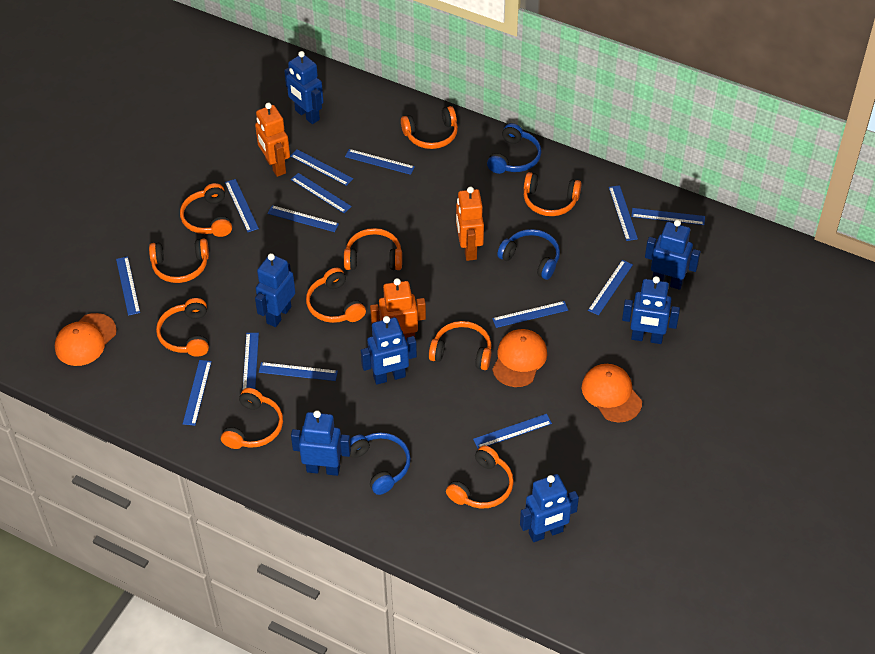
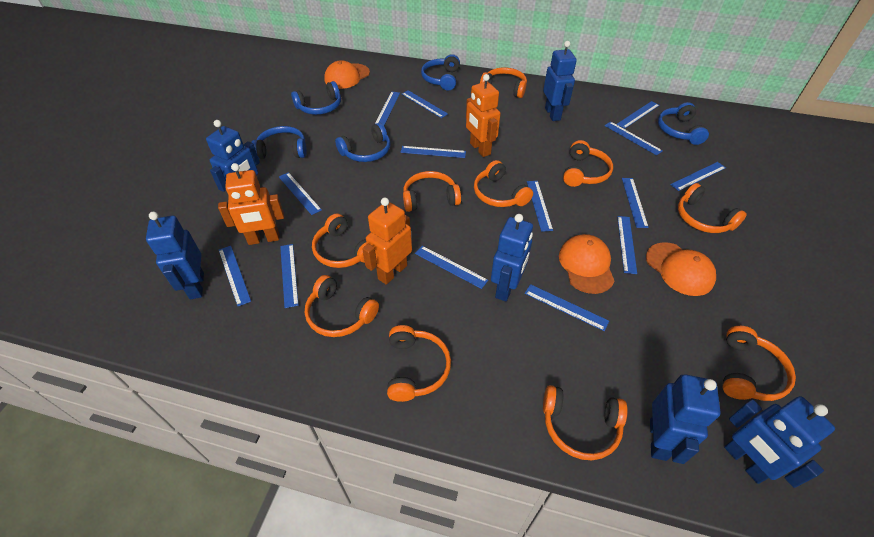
blue headphones: [350,432,411,495] [487,123,541,174] [497,229,560,280] = 3 -> [251,126,307,159] [291,81,341,115] [335,123,391,162] [421,54,460,91] [658,102,709,145] = 5
blue robot: [255,253,296,327] [284,51,324,124] [291,410,351,476] [361,316,417,385] [520,474,579,542] [622,276,680,344] [645,220,701,290] = 7 -> [146,212,204,299] [206,120,260,192] [491,214,533,302] [543,41,577,121] [650,374,721,464] [724,396,835,488] = 6

